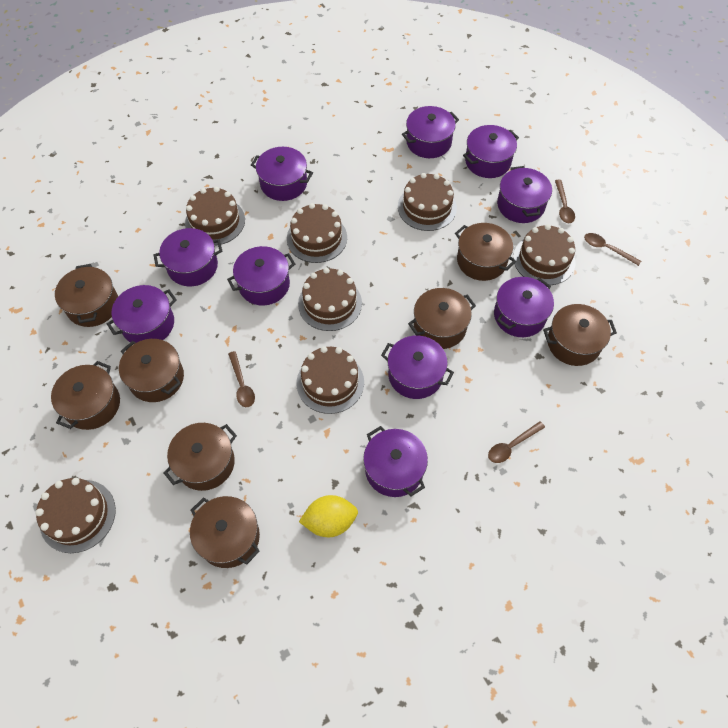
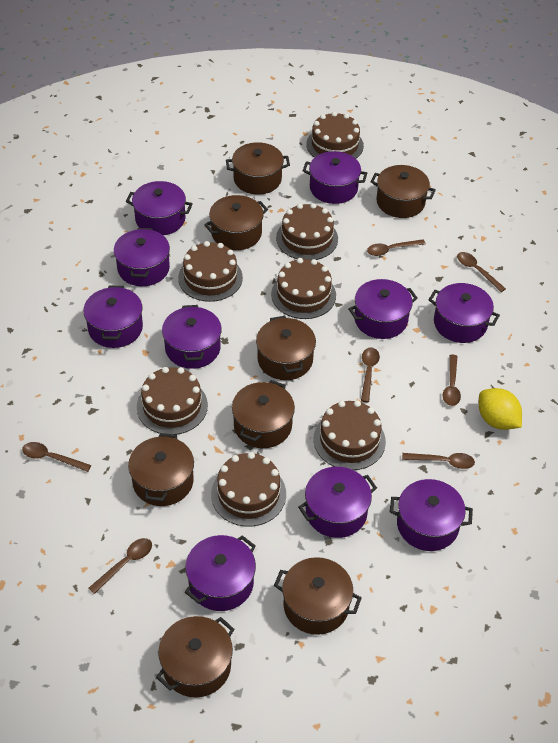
brown spoon: [228,351,255,407] [488,421,545,463] [555,180,575,223] [584,233,641,266] = 4 -> [22,442,91,472] [89,538,152,594] [361,347,380,402] [367,239,426,256] [402,453,475,469] [443,354,461,406] [457,252,506,292] = 7

